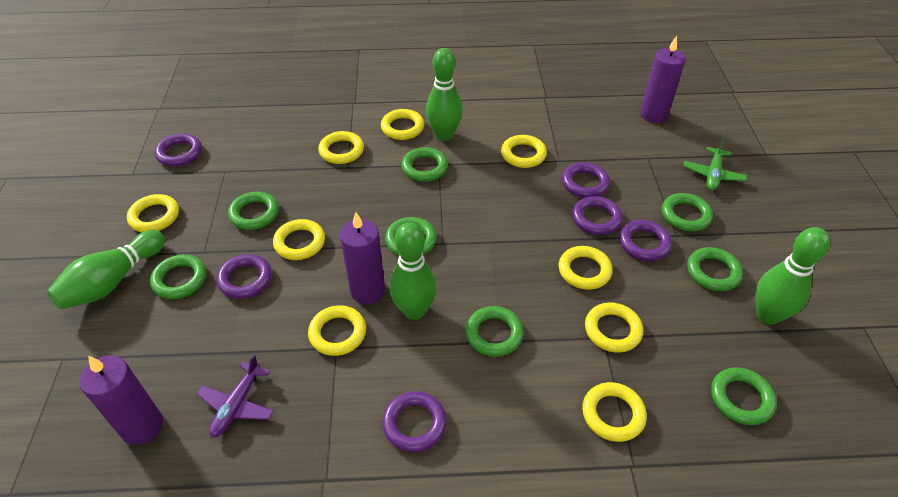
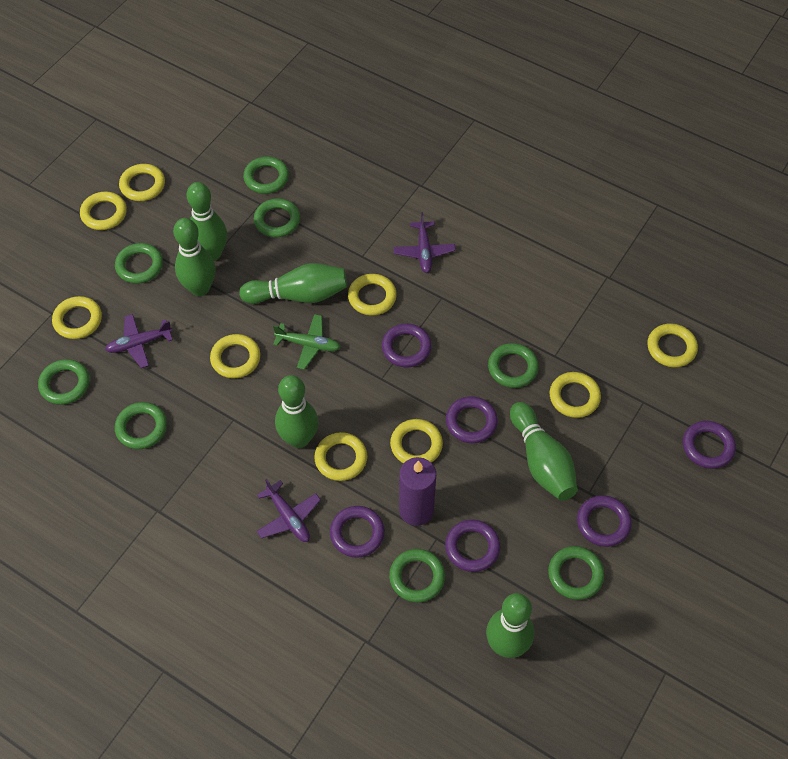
green bowling pin: [47,230,165,310] [389,222,437,320] [426,48,463,141] [756,227,830,325] = 4 -> [173,218,216,296] [187,182,227,261] [239,263,347,304] [275,375,319,448] [486,593,534,658] [510,402,578,501] = 6
purple candle: [79,355,163,445] [340,212,385,304] [640,36,686,123] = 3 -> [399,457,436,526] = 1
purple plane: [197,354,273,438] = 1 -> [105,314,173,368] [257,479,321,542] [393,212,456,273] = 3

